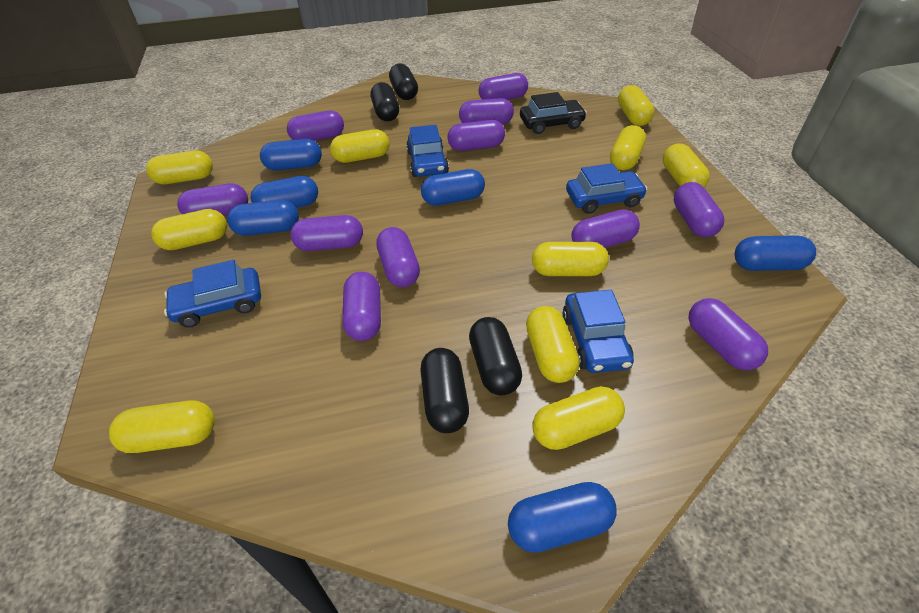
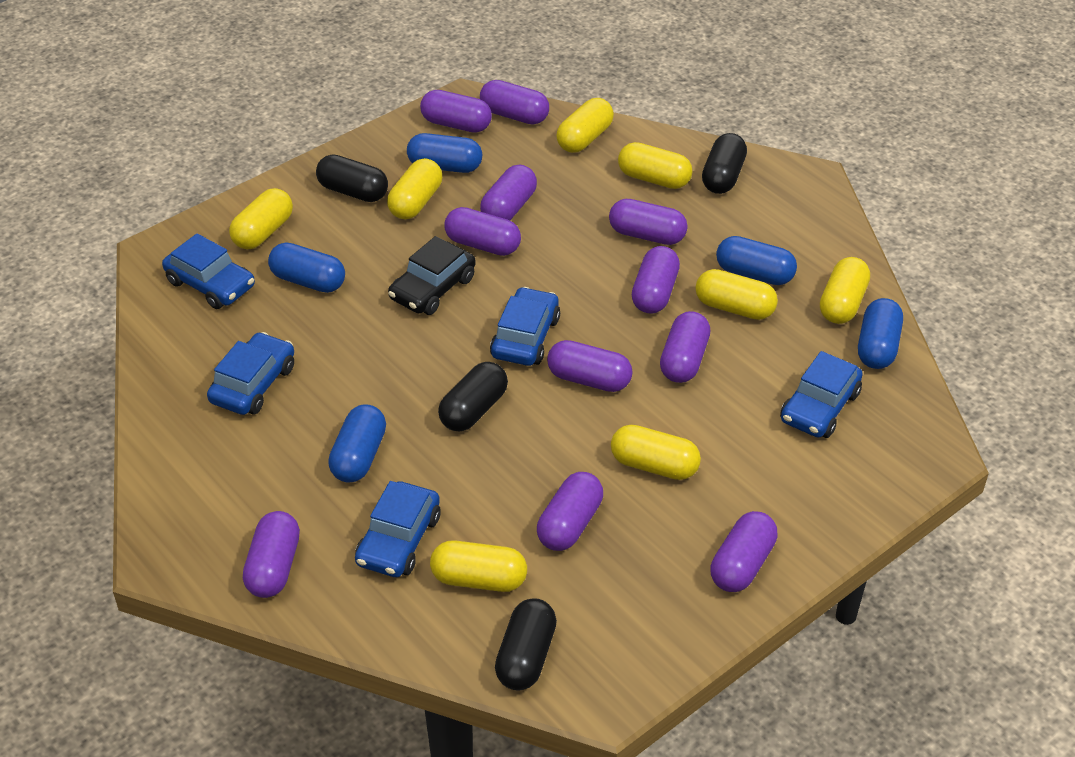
blue capsule: [227,200,299,236] [250,176,318,208] [260,139,322,171] [421,169,485,206] [508,482,617,553] [735,235,816,271] = 6 -> [268,242,345,293] [328,405,386,483] [407,133,482,173] [716,236,797,285] [858,298,903,369] = 5
blue car: [164,260,261,328] [406,125,449,177] [563,290,634,373] [566,163,647,214] = 4 -> [162,233,255,309] [207,332,294,415] [355,481,440,577] [490,287,560,366] [780,351,863,438] = 5
yellow capsule: [109,401,215,453] [146,150,213,184] [151,209,227,250] [330,129,390,163] [526,306,580,383] [532,242,609,276] [533,386,625,450] [610,125,646,170] [618,85,654,126] [663,143,710,187] = 10 -> [229,188,293,249] [387,158,442,219] [430,540,527,592] [556,98,614,153] [611,425,701,480] [618,142,692,189] [695,269,778,320] [820,257,870,324] = 8

